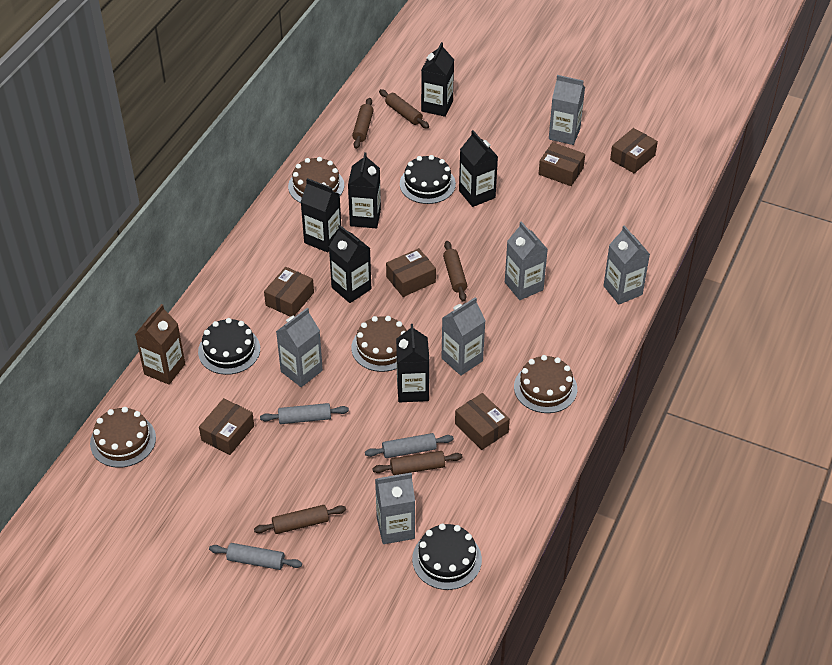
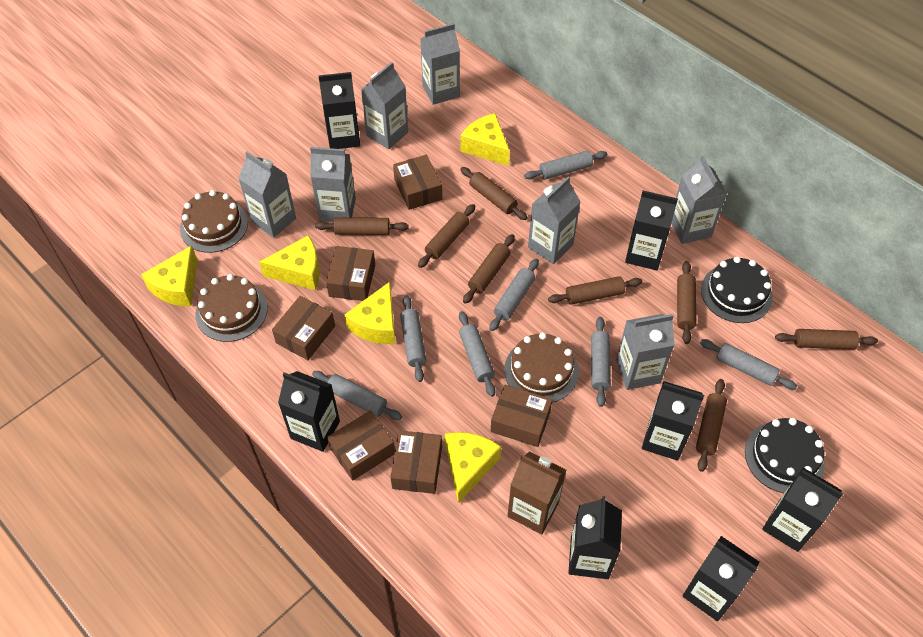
black cake: [198,318,260,375] [400,155,456,204] [412,523,482,590] = 3 -> [701,257,773,323] [745,418,825,493] = 2
black carton: [301,178,341,252] [329,225,371,303] [348,152,381,228] [396,324,430,402] [421,42,454,117] [459,130,498,207] = 6 -> [278,371,340,452] [319,72,360,149] [568,496,622,579] [625,191,678,270] [642,381,704,461] [683,536,760,621] [762,468,843,552] = 7
brown cake: [90,407,156,468] [288,157,344,203] [351,316,407,372] [514,355,577,413] = 4 -> [180,190,248,253] [195,274,268,342] [504,332,579,403] = 3
brown rolling pin: [254,505,346,534] [352,98,374,149] [372,451,463,475] [379,89,429,129] [443,241,467,302] = 5 -> [315,217,409,235] [418,204,475,268] [460,167,527,220] [463,234,515,304] [548,276,642,305] [677,261,696,344] [696,379,727,472] [775,329,878,350] = 8
grey carton: [276,308,323,387] [375,473,415,544] [441,297,486,376] [505,221,548,300] [549,75,585,145] [603,225,650,304] = 6 -> [238,151,296,238] [310,147,356,222] [361,62,408,149] [420,23,460,105] [528,176,581,264] [616,314,675,390] [671,156,727,244] = 7
grey rolling pin: [209,543,302,570] [260,403,349,424] [365,433,454,458] = 3 -> [312,371,402,420] [400,296,426,382] [459,311,496,397] [490,258,539,331] [524,151,607,180] [591,317,611,407] [700,339,797,390] = 7
yellow cheese: none = 0 -> [141,246,198,306] [259,235,320,290] [344,282,395,344] [445,432,501,504] [460,113,510,166] = 5

